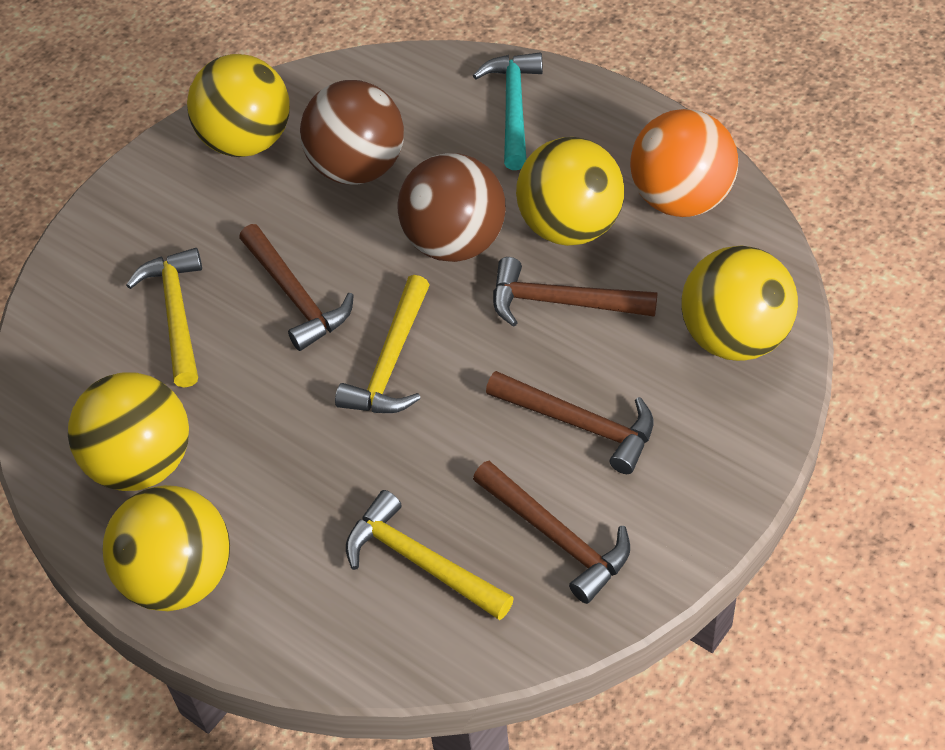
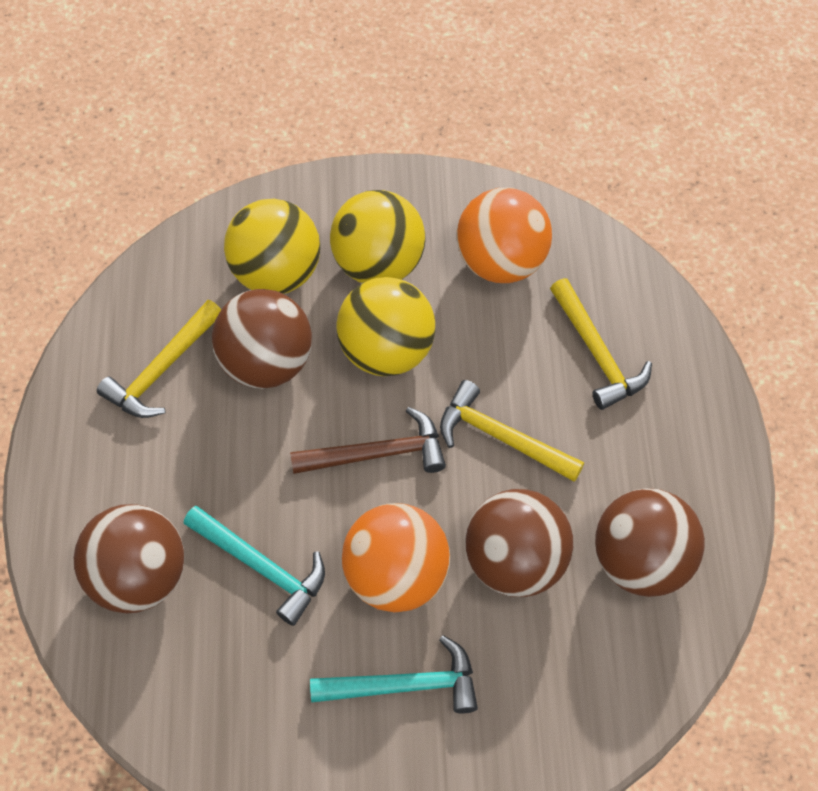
brown ball: [300,80,404,185] [397,153,506,262] = 2 -> [74,504,185,613] [212,289,312,389] [465,489,573,597] [595,488,705,597] = 4
brown hammer: [239,224,354,351] [473,461,630,604] [486,371,654,474] [493,257,657,327] = 4 -> [290,407,446,474] = 1
orange ball: [630,109,738,217] = 1 -> [342,503,450,612] [456,188,552,283] = 2
turquoise hammer: [473,52,543,170] = 1 -> [184,506,325,626] [310,635,478,713] = 2
yellow ball: [68,372,189,491] [103,485,230,611] [187,54,290,157] [516,137,624,246] [681,245,798,361] = 5 -> [224,199,320,294] [330,190,426,283] [337,277,435,376] = 3

